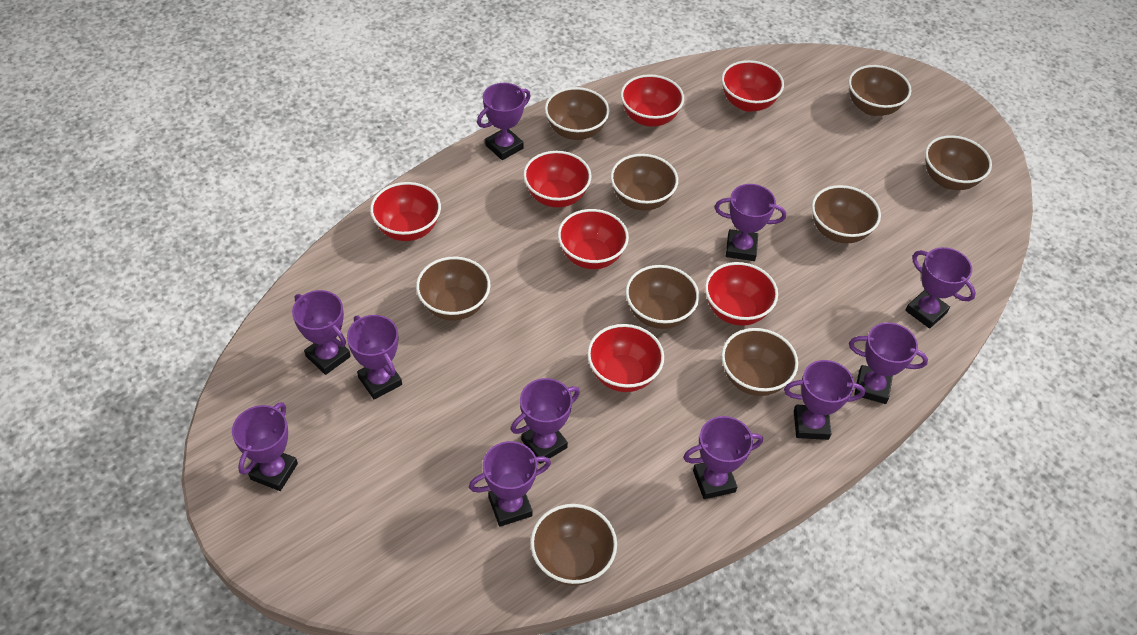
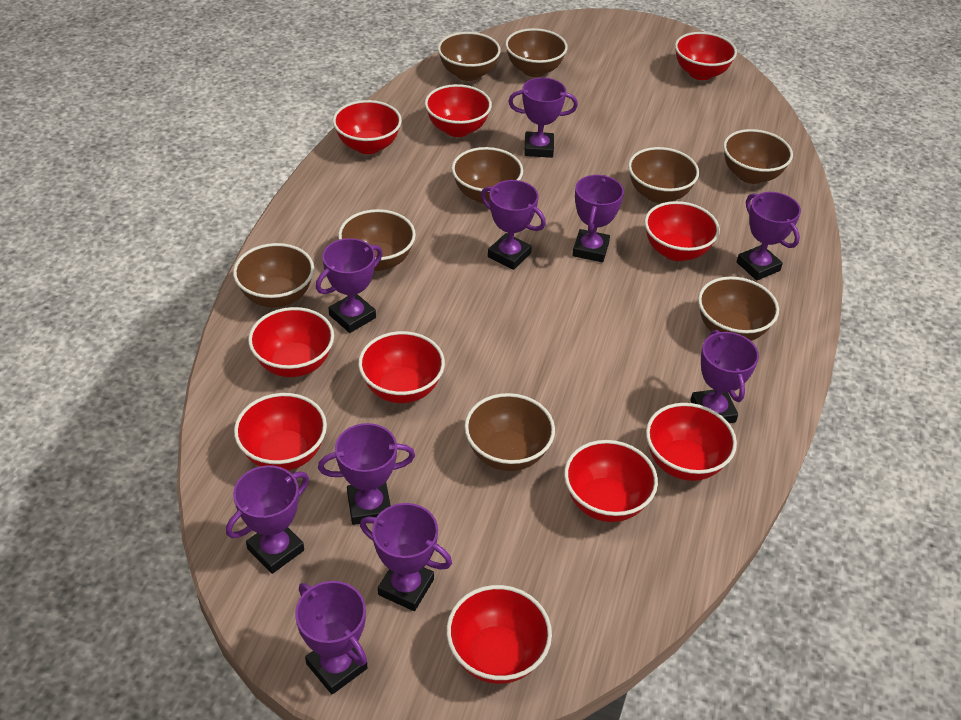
purple trophy: [232,402,298,491] [292,290,351,375] [347,315,402,399] [469,441,551,526] [477,83,531,160] [511,378,580,464] [683,416,763,499] [715,184,786,261] [784,360,865,440] [849,322,928,404] [905,247,976,329] = 11 -> [226,465,309,574] [295,581,367,694] [316,238,383,333] [318,423,415,525] [360,503,452,611] [481,180,546,270] [508,78,578,158] [572,175,624,262] [690,330,759,423] [737,192,801,281] = 10
red bowl: [370,182,441,241] [523,151,592,208] [558,209,629,269] [587,324,664,392] [621,74,684,127] [705,262,778,326] [721,60,784,112] = 7 -> [234,393,327,471] [248,307,334,377] [333,100,402,154] [358,331,445,403] [425,84,492,137] [446,585,552,684] [564,440,658,522] [645,201,720,261] [646,403,737,481] [675,32,737,80] = 10

